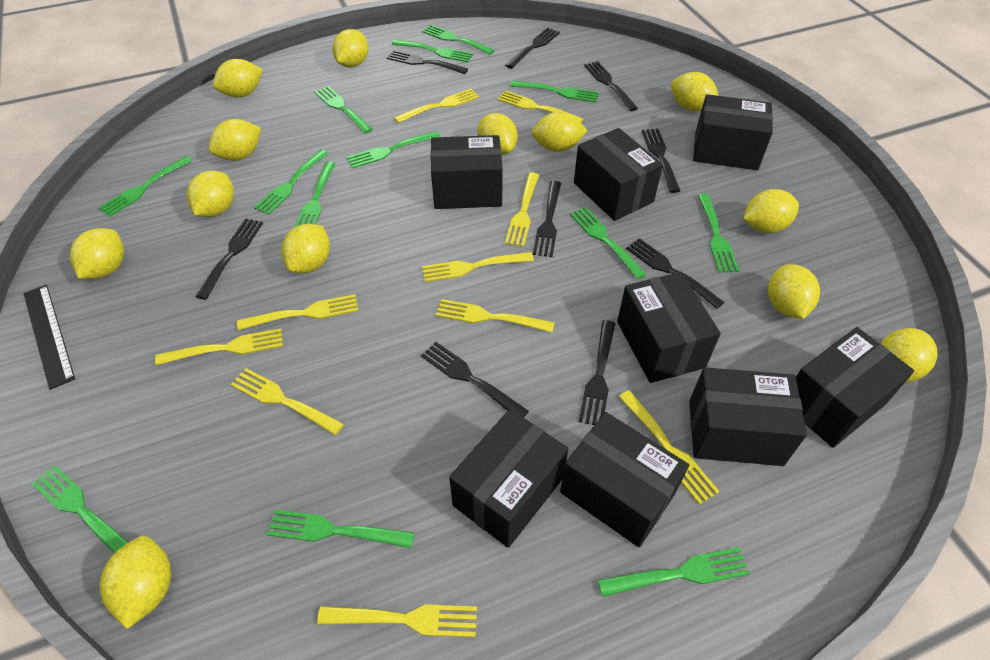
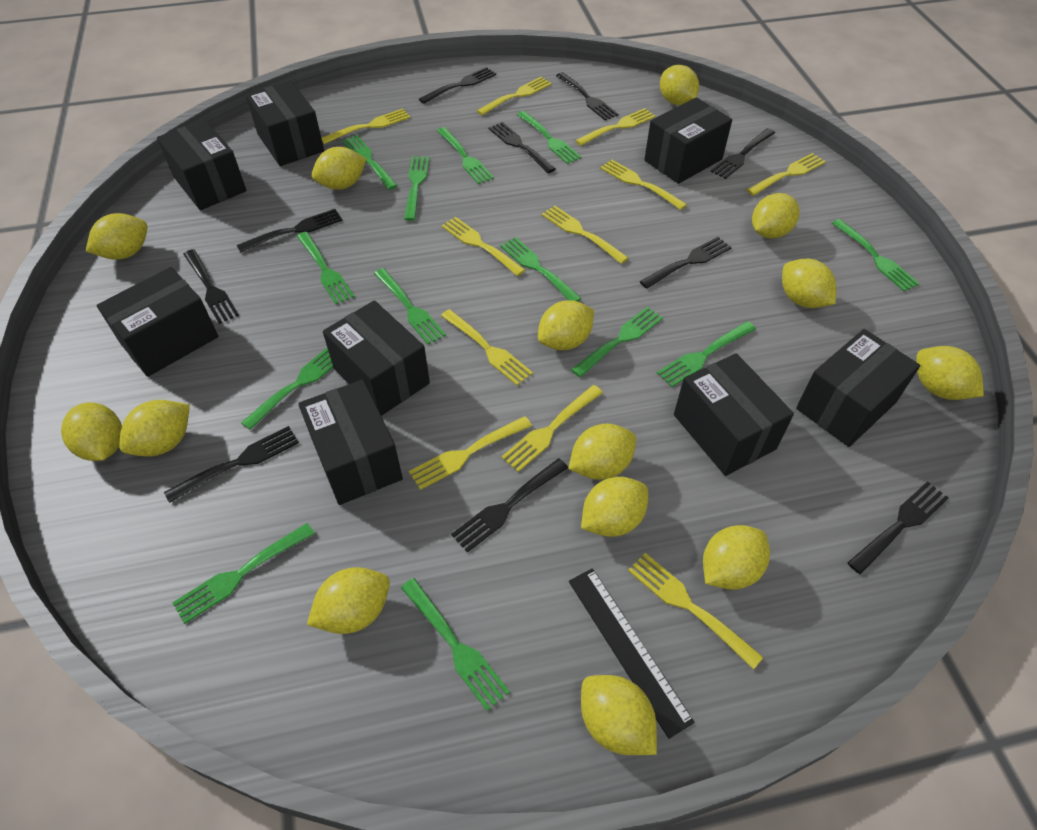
black fork: [195,218,263,300] [387,50,468,74] [421,342,529,418] [505,28,560,69] [533,181,561,257] [579,320,616,425] [584,61,638,111] [626,238,724,309] [642,129,680,193] = 9 -> [164,426,299,503] [183,249,239,324] [237,209,343,253] [419,67,496,104] [451,458,568,553] [489,122,555,173] [556,72,618,120] [640,237,732,289] [711,128,775,179] [847,481,949,574] = 10
yellow fork: [155,328,283,365] [230,368,344,435] [237,294,358,330] [317,604,477,637] [394,88,480,123] [422,252,534,282] [436,299,555,333] [497,90,584,123] [505,172,539,247] [619,390,720,505] = 10 -> [322,109,410,144] [409,416,532,490] [441,217,525,276] [441,309,533,385] [477,77,552,116] [501,385,603,472] [542,206,628,264] [575,108,656,146] [600,159,687,210] [628,553,763,670] [746,153,826,196] = 11
yellow lemon: [70,228,124,279] [100,536,171,629] [187,171,234,217] [209,119,261,161] [213,59,262,97] [281,224,330,273] [332,29,369,68] [477,113,518,155] [532,111,588,152] [671,72,719,111] [744,189,799,233] [768,264,820,319] [881,328,938,382] = 13 -> [61,402,122,461] [86,213,148,260] [119,400,190,457] [307,567,390,634] [312,147,366,190] [538,300,594,350] [568,424,636,480] [581,477,648,537] [581,675,657,755] [660,65,699,105] [703,525,770,590] [752,193,800,239] [782,259,836,308] [916,346,984,400] = 14

